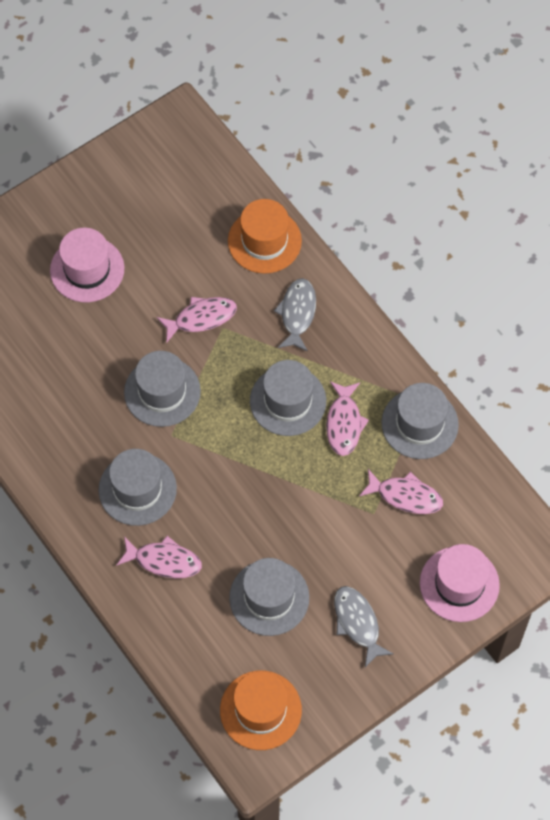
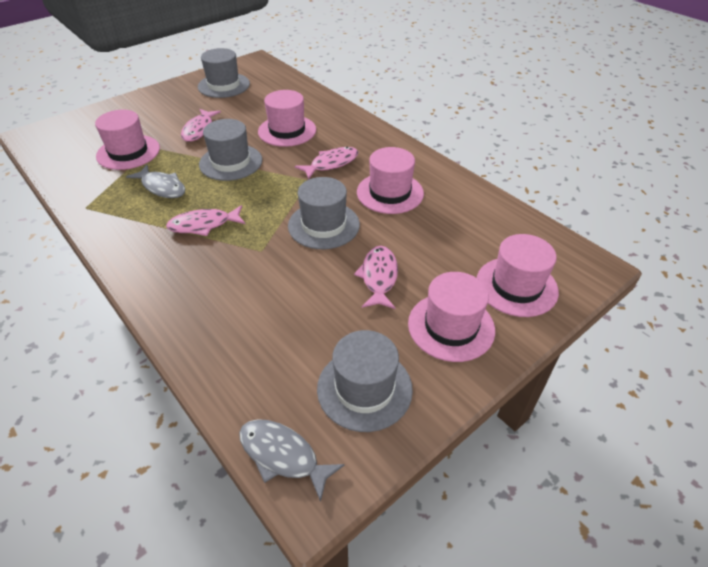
grey hat: [98,449,177,526] [124,351,201,427] [229,558,309,636] [250,360,326,436] [381,383,459,459] = 5 -> [198,48,250,98] [199,119,262,181] [288,177,360,249] [317,330,413,432] = 4
orange hat: [220,671,302,750] [228,199,302,274] = 2 -> none = 0
pink hat: [50,228,124,302] [420,544,500,622] = 2 -> [95,110,160,170] [258,90,316,147] [357,147,424,214] [408,272,495,362] [477,234,559,317] = 5

